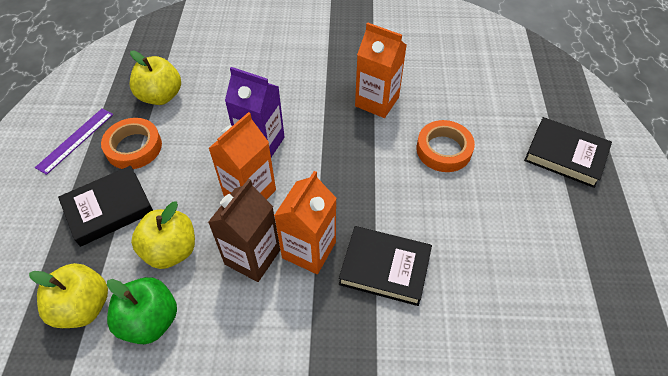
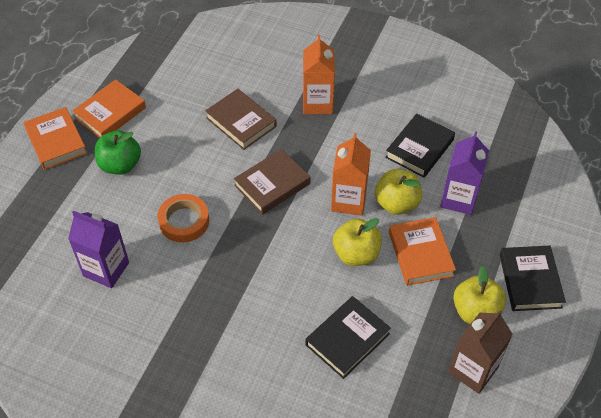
brown book: none = 0 -> [205,89,277,150] [234,149,310,215] = 2
orange book: none = 0 -> [23,107,87,170] [72,79,146,138] [389,217,456,286] = 3
orange carton: [208,112,276,200] [274,171,337,274] [355,22,407,118] = 3 -> [303,35,335,114] [331,133,371,216] = 2
orange tape: [101,118,162,169] [417,120,475,172] = 2 -> [158,194,209,242] = 1
purple carton: [225,67,285,157] = 1 -> [68,211,129,288] [440,131,489,215] = 2
purple ruler: [35,109,113,175] = 1 -> none = 0

